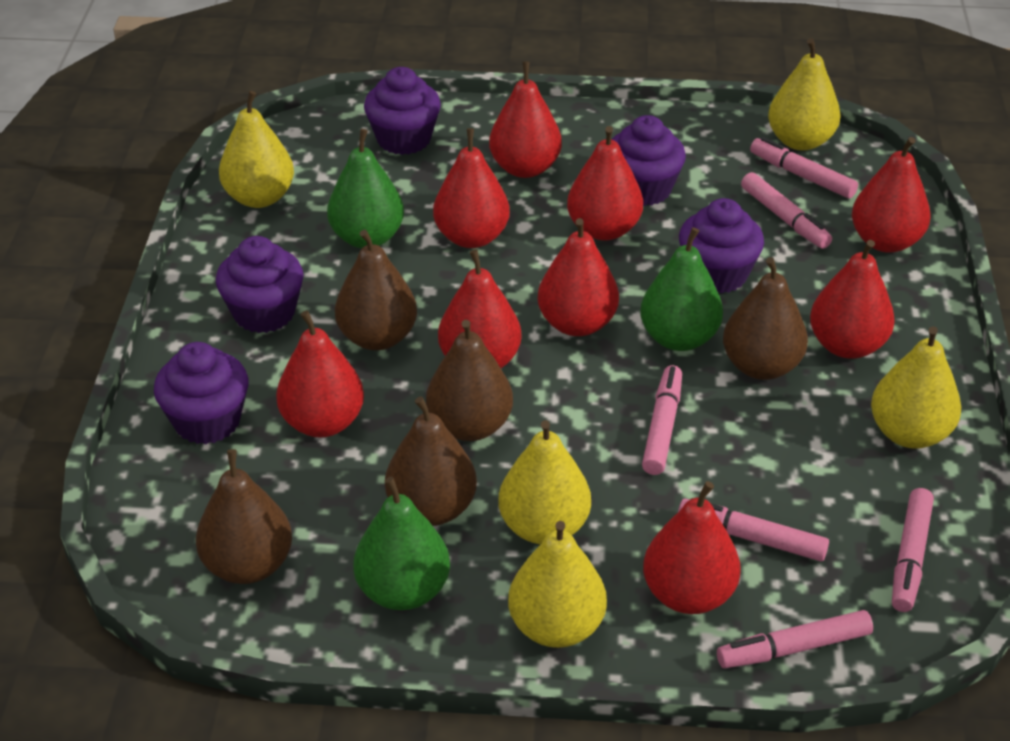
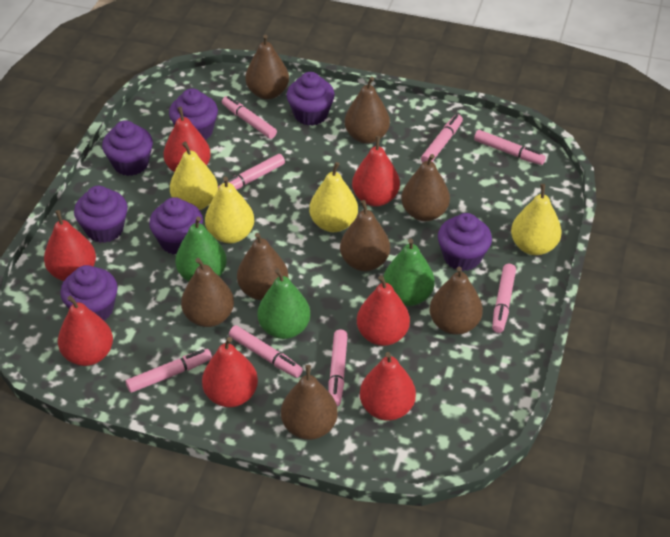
brown pear: [196,449,292,584] [335,230,417,350] [385,397,477,526] [426,320,513,441] [723,257,808,380] = 5 -> [181,258,234,327] [237,233,289,300] [245,35,289,99] [281,365,338,440] [340,200,390,271] [345,77,390,144] [401,154,450,221] [430,267,483,335] = 8
pink marker: [642,365,682,475] [678,498,829,562] [717,610,873,668] [741,172,832,249] [750,137,858,198] [892,488,934,612] = 6 -> [126,349,212,393] [218,154,285,190] [222,96,277,139] [229,325,303,378] [329,330,348,406] [421,114,463,163] [474,130,546,165] [492,264,516,333] = 8
purple cupcake: [154,342,248,444] [216,236,304,333] [364,67,441,155] [611,115,686,206] [679,198,764,293] = 5 -> [61,265,118,320] [74,186,128,243] [102,120,153,176] [149,197,203,254] [169,88,218,140] [287,72,335,126] [438,213,492,271] = 7
red pear: [276,311,364,438] [433,128,510,248] [438,249,522,368] [489,62,562,178] [538,218,619,336] [567,126,643,241] [643,481,741,614] [810,240,895,359] [852,137,931,253] = 9 -> [44,210,96,281] [58,296,113,366] [164,107,211,172] [202,337,258,407] [352,136,400,206] [357,275,410,346] [360,352,416,421] = 7
yellow pear: [219,91,294,208] [498,420,591,544] [508,521,607,648] [768,38,841,151] [871,326,961,449] = 5 -> [170,141,218,210] [205,176,254,243] [309,162,358,232] [511,184,562,255] = 4

